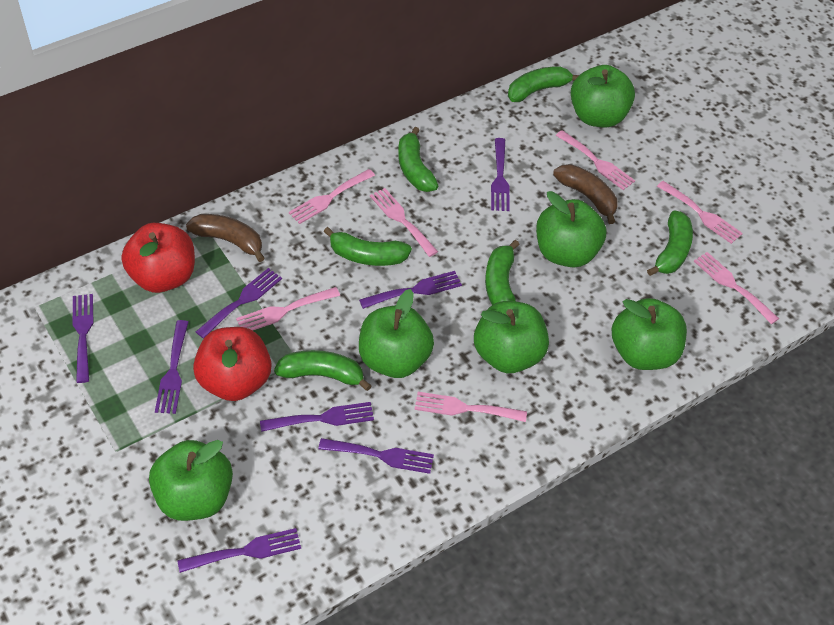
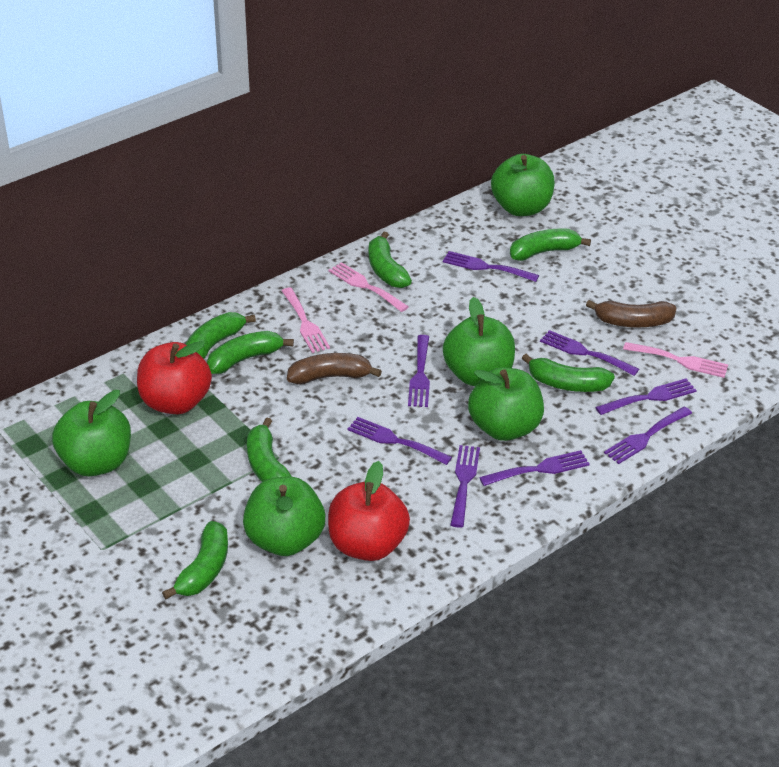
green apple: [149,440,233,521] [359,289,434,378] [474,301,549,373] [536,191,606,267] [571,65,635,127] [612,298,687,370] = 6 -> [52,390,131,476] [243,477,325,556] [443,297,515,386] [468,367,544,441] [491,154,555,216] = 5
green banana: [274,350,372,391] [323,227,412,266] [398,127,438,192] [485,240,520,305] [508,66,579,102] [647,211,693,276] = 6 -> [162,521,228,599] [186,312,256,359] [207,331,294,374] [247,417,292,482] [369,232,412,288] [510,228,591,261] [522,354,615,392] = 7
pink fork: [236,287,340,331] [289,169,375,224] [370,188,438,257] [415,392,527,422] [556,130,635,190] [657,181,743,244] [694,252,779,324] = 7 -> [281,287,330,353] [329,262,409,312] [623,342,728,378] = 3

